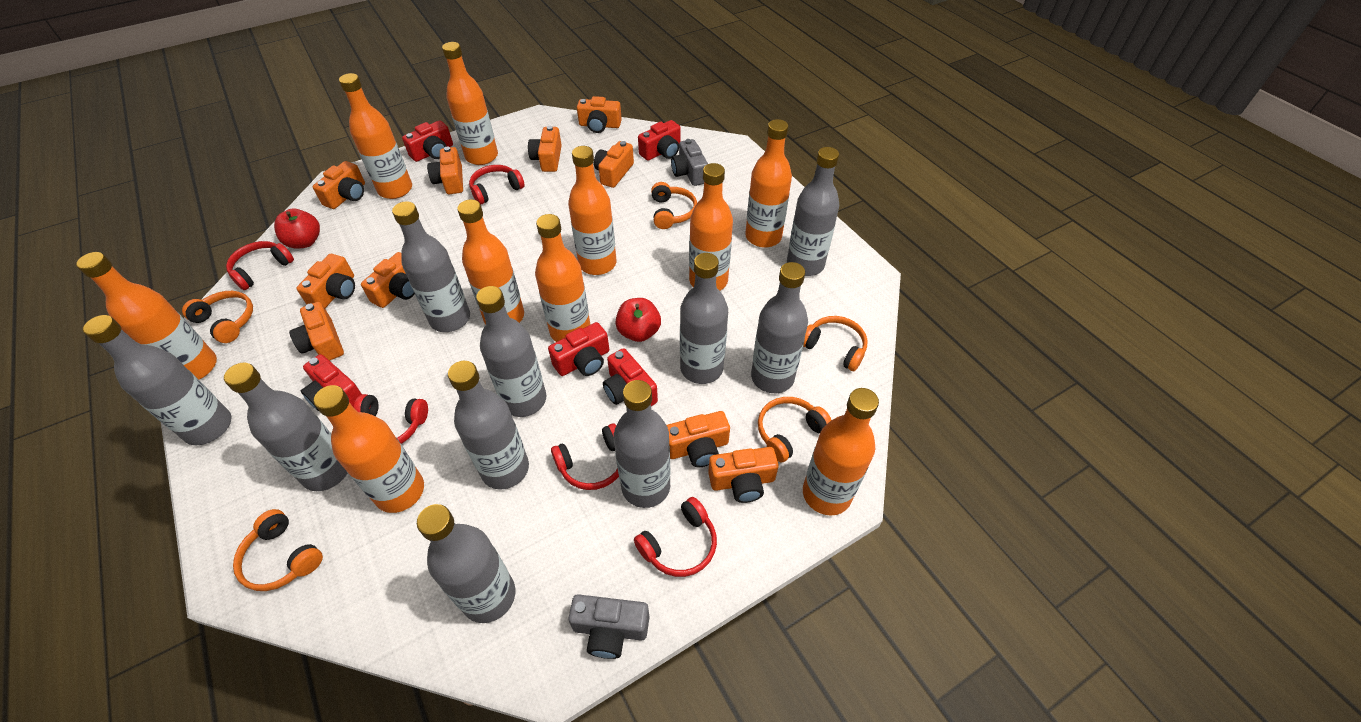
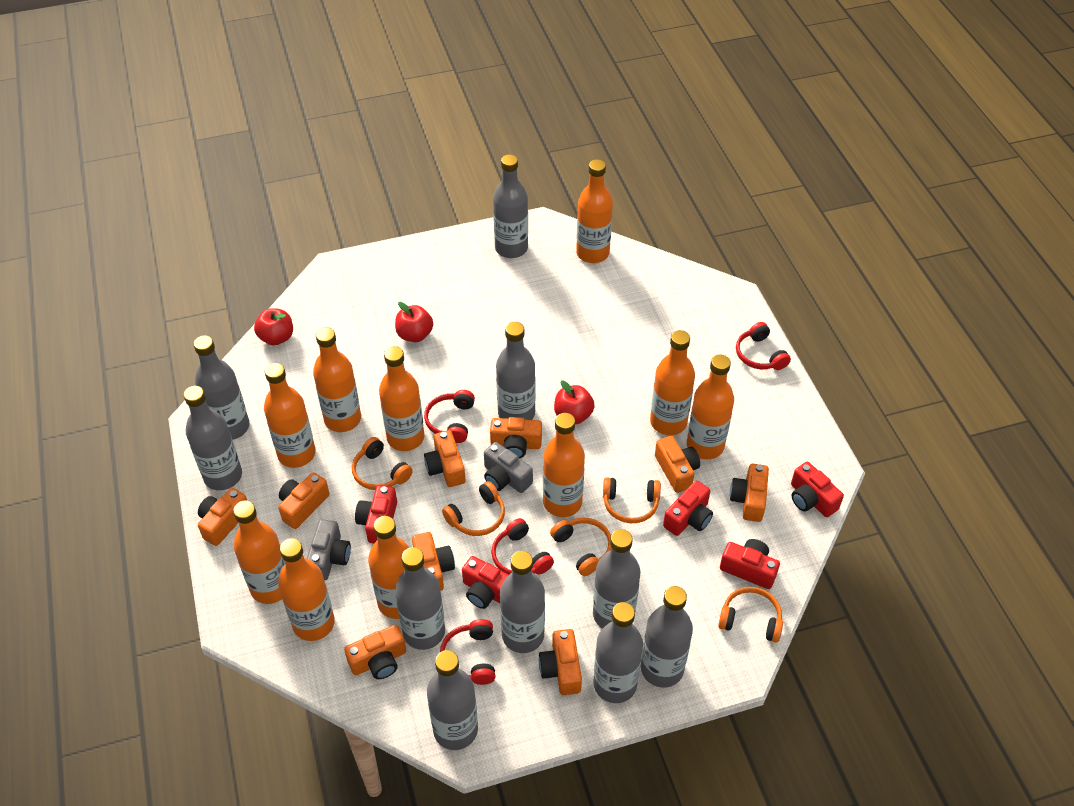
orange camera: [289,302,344,361] [296,254,355,308] [313,161,365,209] [361,252,415,308] [427,146,463,194] [528,126,562,172] [577,96,622,133] [594,141,634,188] [667,411,730,467] [708,447,779,503] = 10 -> [198,488,247,546] [278,472,329,529] [344,625,406,679] [412,532,455,591] [424,430,465,487] [490,417,542,458] [539,629,582,695] [655,436,700,493] [730,464,769,522] = 9
red apple: [274,209,320,249] [615,298,661,342] = 2 -> [254,308,293,346] [395,302,433,342] [554,380,594,424] = 3
red headphones: [226,241,294,290] [354,394,428,444] [469,165,525,204] [551,423,619,490] [634,497,717,577] = 5 -> [424,390,475,443] [440,619,495,685] [491,518,554,575] [736,322,791,370] = 4

